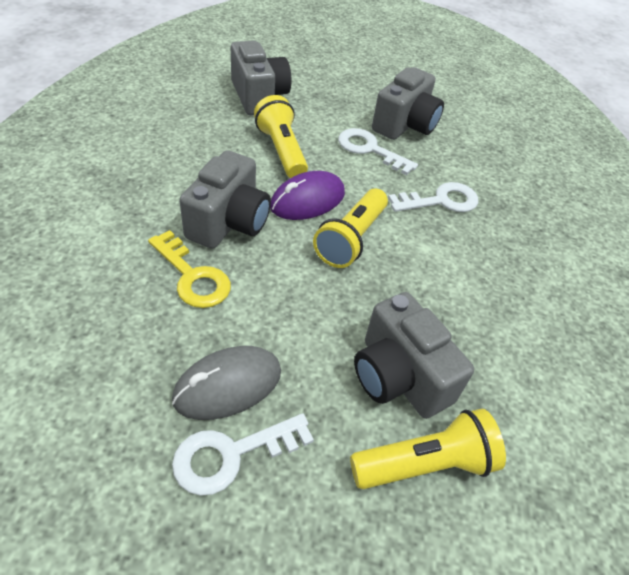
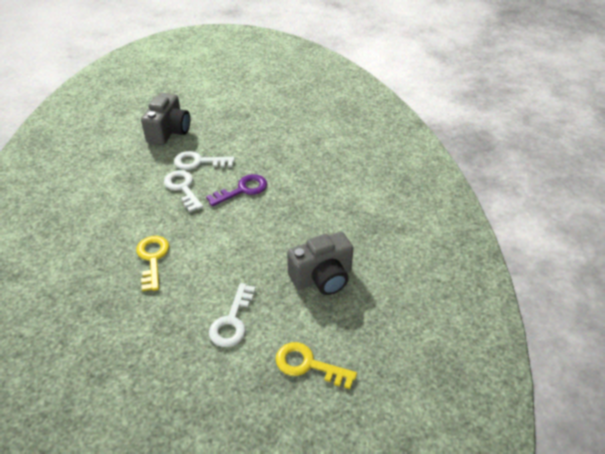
grey camera: [179,150,271,249] [231,41,292,115] [354,292,474,419] [372,67,444,140] = 4 -> [141,93,190,145] [287,232,353,295] = 2
grey mouse: [172,346,281,420] = 1 -> none = 0
purple key: none = 0 -> [206,174,267,206] = 1
purple mouse: [270,171,345,220] = 1 -> none = 0
yellow flashlight: [254,95,308,178] [313,188,388,268] [350,409,506,489] = 3 -> none = 0
yellow key: [148,230,231,308] = 1 -> [136,236,169,291] [276,342,357,389] = 2

